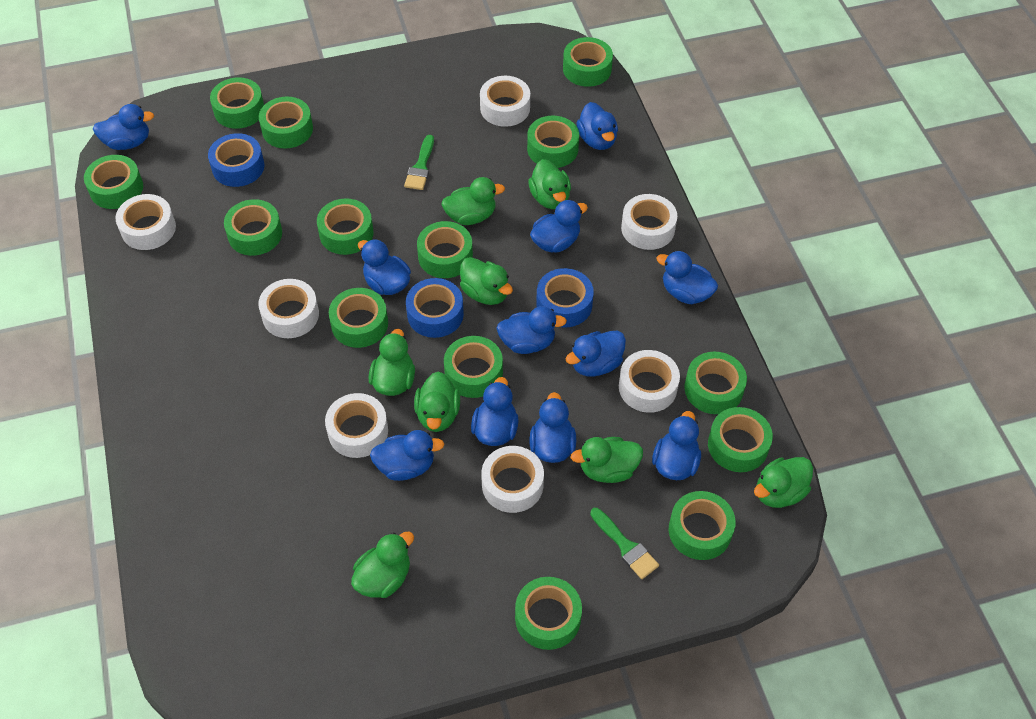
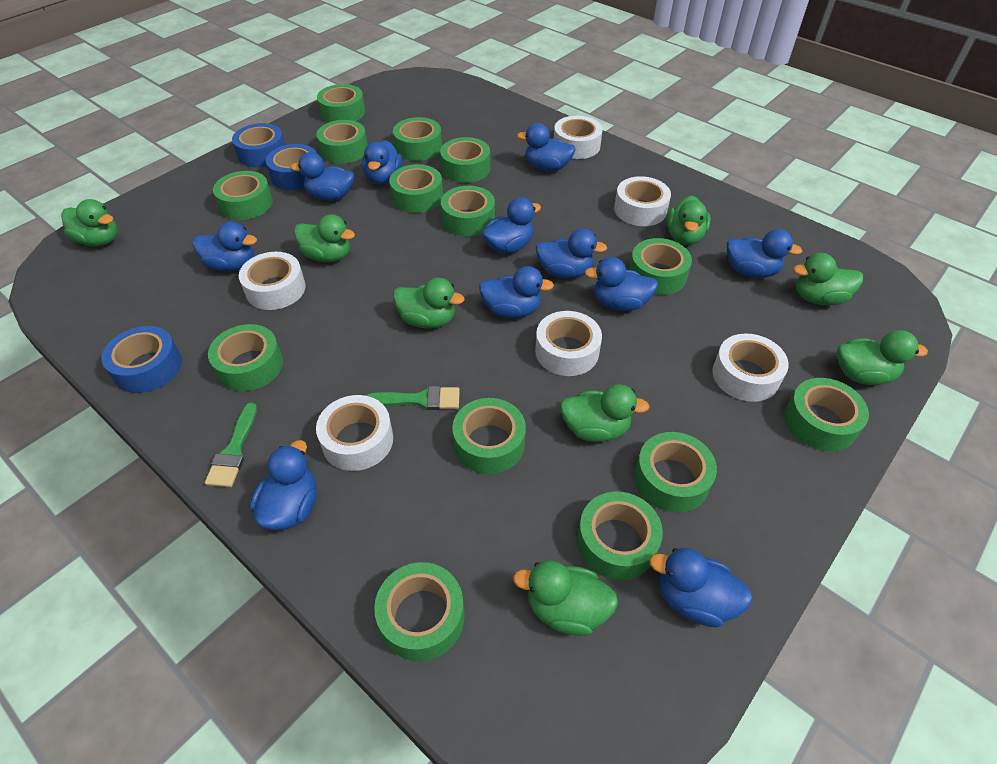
white tape: [115,194,176,250] [258,279,319,338] [325,393,388,458] [480,76,530,127] [481,446,544,513] [619,350,680,413] [621,194,677,250] = 7 -> [239,252,306,310] [316,395,393,471] [535,311,602,376] [554,116,603,159] [614,176,671,226] [712,334,789,402] = 6

